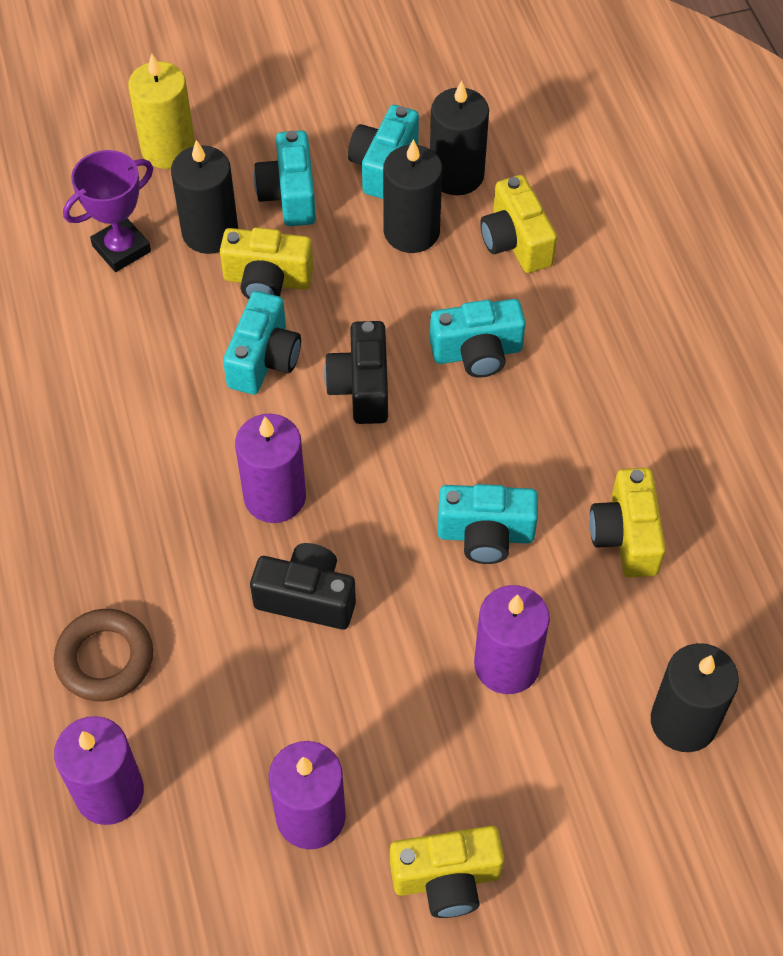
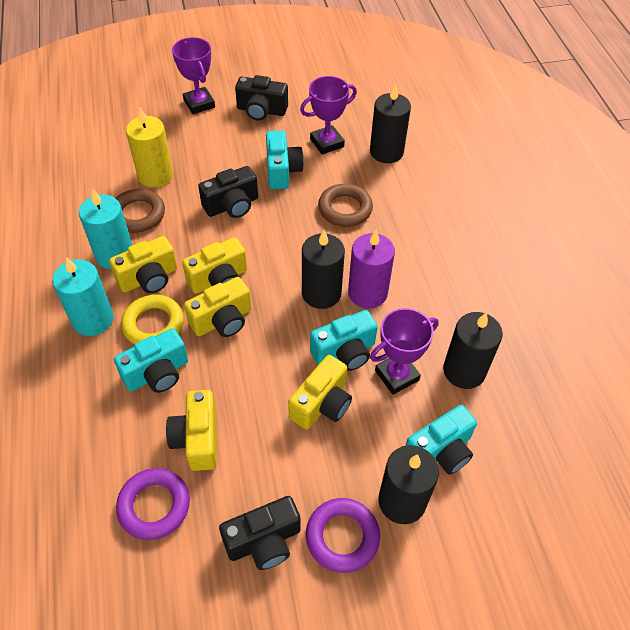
black camera: [250,543,356,630] [324,321,388,424] = 2 -> [198,166,258,218] [219,496,301,570] [235,75,288,121] = 3
brown ring: [54,609,153,701] = 1 -> [116,189,165,233] [318,184,373,227] = 2
purple candle: [54,716,144,825] [235,414,306,523] [269,741,346,849] [474,585,550,694] = 4 -> [348,230,395,309] = 1
purple ring: none = 0 -> [116,468,190,540] [306,498,380,573] = 2
purple trophy: [63,150,153,272] = 1 -> [172,37,215,114] [300,76,357,155] [370,308,439,395] = 3
turquoise camera: [223,291,301,394] [254,130,316,226] [348,105,419,199] [430,299,526,378] [437,484,538,564] = 5 -> [114,328,188,393] [266,131,304,189] [310,310,378,371] [406,405,477,475] = 4
turquoise candle: none = 0 -> [52,257,114,336] [79,190,132,269] = 2
yellow camera: [220,227,314,299] [390,826,504,918] [480,175,557,273] [590,468,666,578] = 4 -> [109,236,177,293] [166,390,217,471] [182,237,247,294] [184,277,251,337] [288,355,352,430] = 5
yellow ring: none = 0 -> [121,295,184,344] = 1

